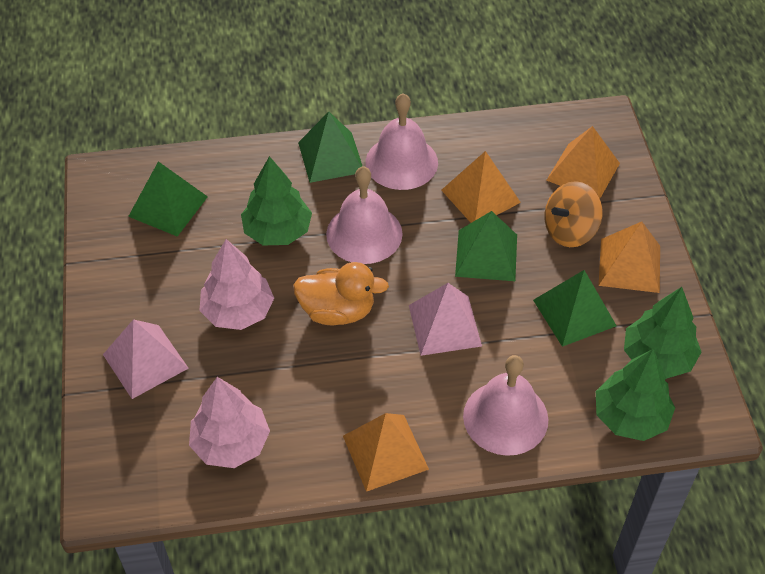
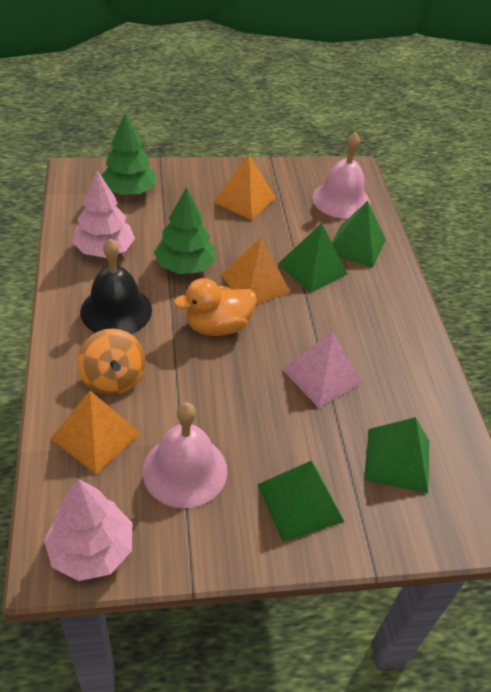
black bell: none = 0 -> [80,239,152,334] = 1
green tree: [241,156,312,245] [596,349,675,441] [624,287,701,379] = 3 -> [101,113,157,195] [154,187,215,274] = 2
orange pyramid: [343,413,429,492] [441,151,521,223] [546,126,620,199] [599,221,660,293] = 4 -> [51,391,141,474] [213,155,276,220] [221,238,290,304] = 3
pink bell: [326,166,403,264] [366,93,438,190] [463,355,548,456] = 3 -> [143,402,227,508] [312,132,370,219] = 2
pink pyramid: [103,319,189,399] [409,283,482,356] = 2 -> [282,331,362,408] = 1

